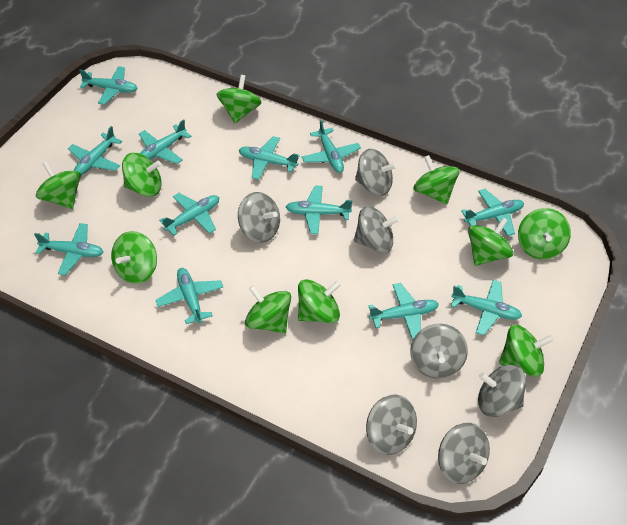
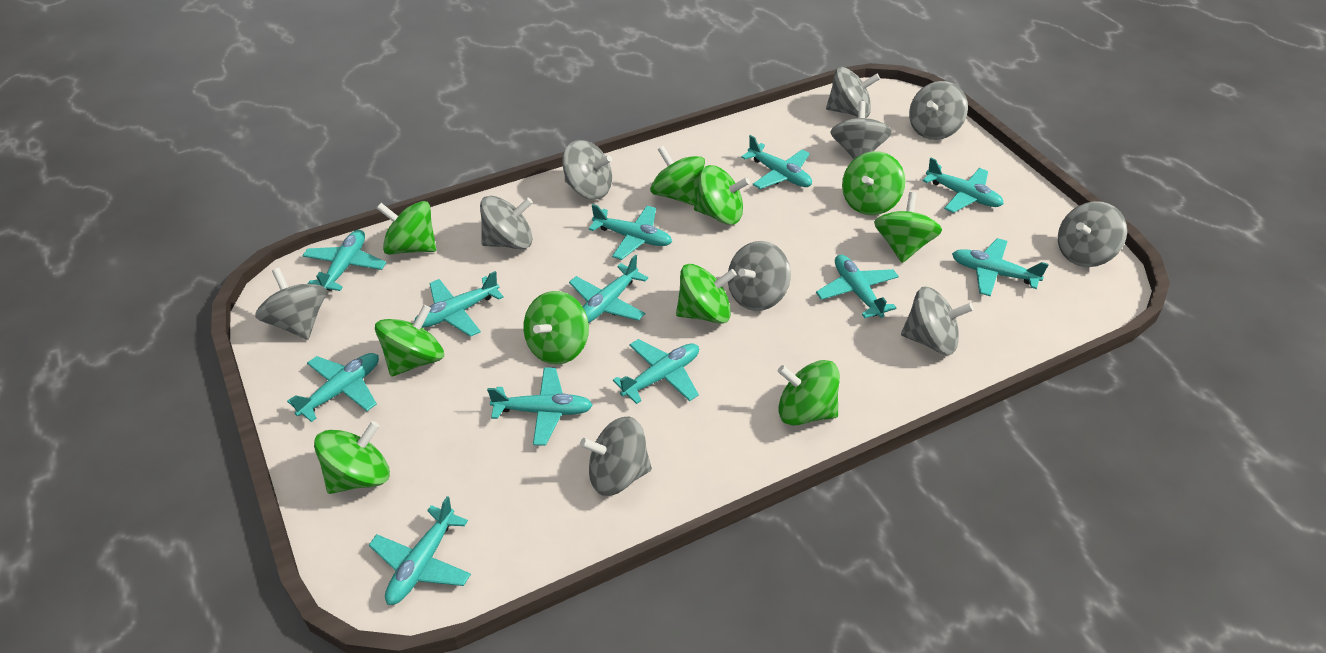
grey spinning top: [238,192,280,243] [354,206,399,253] [355,149,397,196] [366,394,417,455] [410,324,468,379] [438,423,490,484] [478,365,526,417] = 7 -> [255,268,326,340] [480,196,533,249] [562,140,612,200] [580,417,652,496] [728,241,791,311] [826,67,880,118] [830,101,892,159] [901,286,974,355] [909,81,968,140] [1058,201,1127,267] = 10

